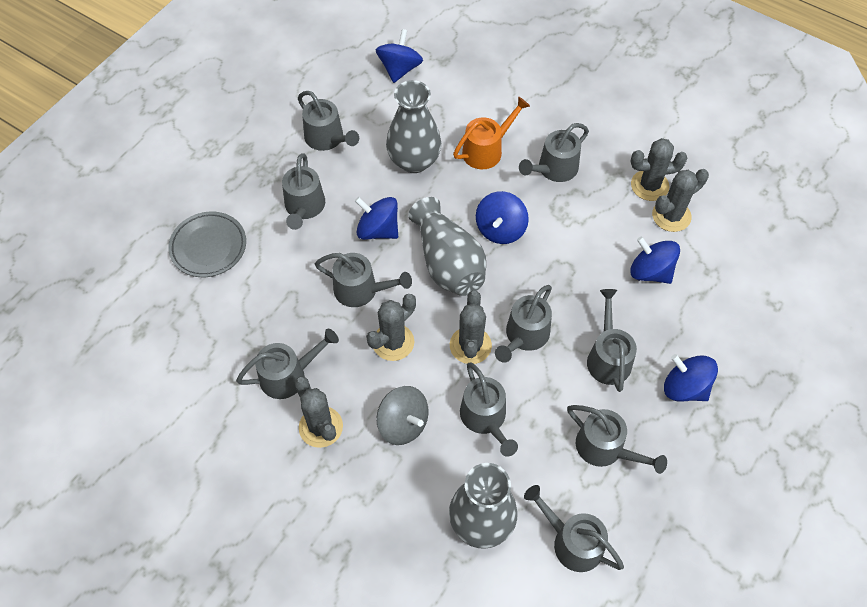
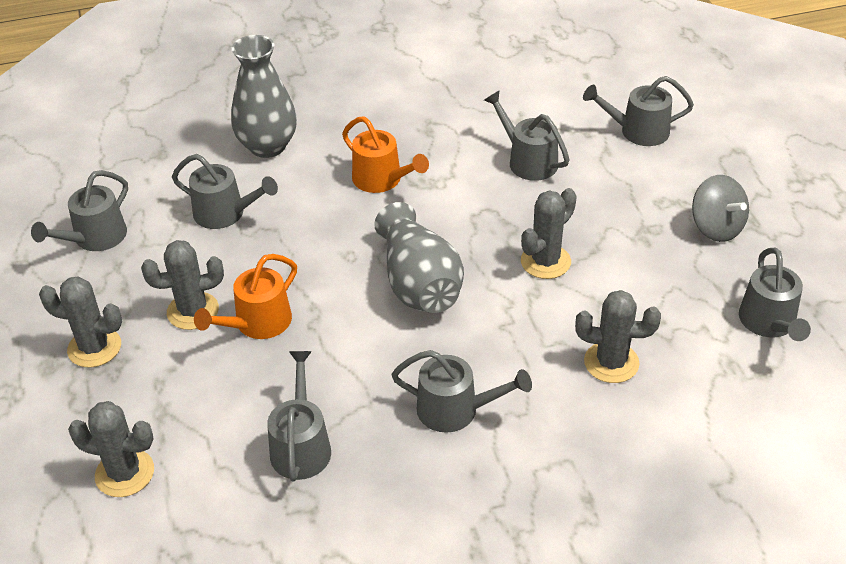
blue spinning top: [355,197,398,240] [376,29,423,83] [476,191,529,244] [630,237,680,284] [664,354,718,402] = 5 -> none = 0
grey plate: [168,212,246,277] = 1 -> none = 0
grey vase: [386,80,441,173] [408,197,486,296] [449,463,517,549] = 3 -> [231,35,297,158] [374,202,464,313] = 2
grey watering can: [236,329,339,399] [282,154,325,230] [298,91,359,151] [315,253,412,307] [460,363,518,457] [495,285,552,363] [519,123,589,182] [524,485,624,572] [567,405,667,474] [587,289,637,392] = 10 -> [31,170,128,251] [172,154,278,229] [267,351,331,481] [391,350,532,433] [484,91,570,181] [583,76,694,146] [739,248,811,341] = 7
orange watering can: [453,97,530,169] = 1 -> [194,254,297,339] [342,116,429,193] = 2

